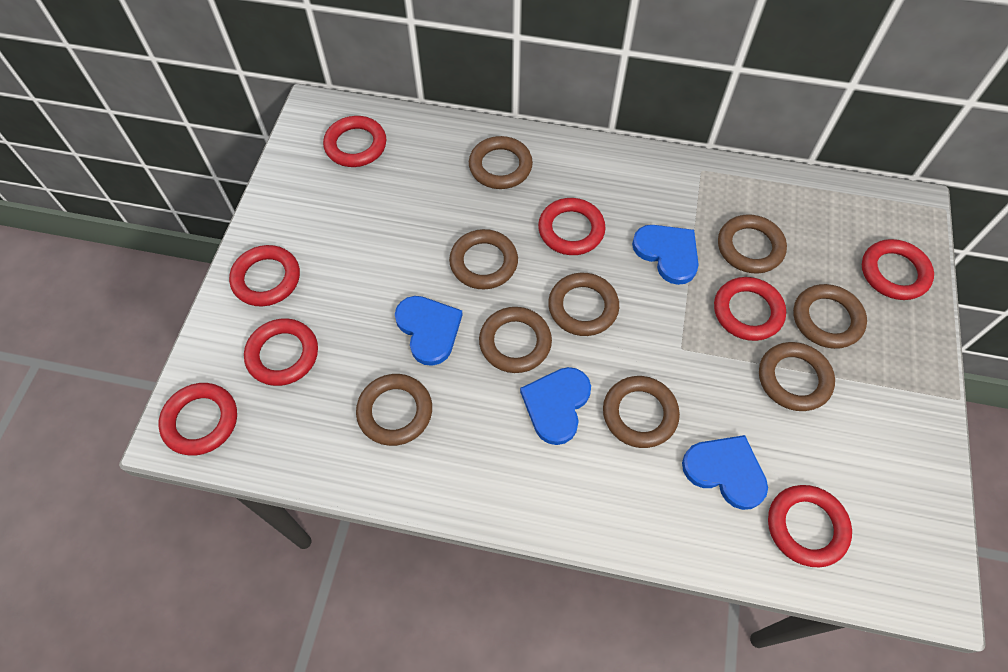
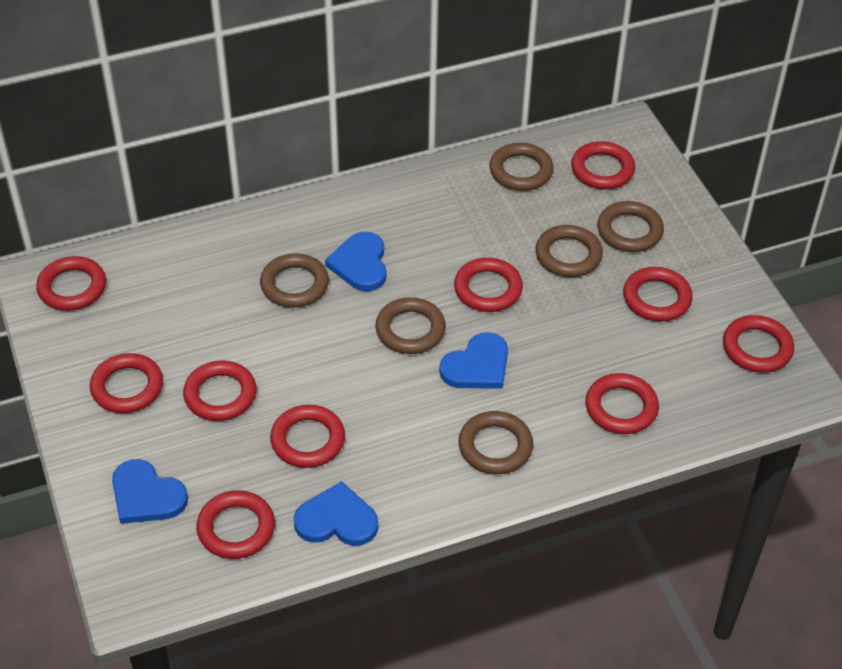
brown ring: [356,374,432,446] [449,229,518,290] [469,136,533,189] [479,307,552,373] [548,273,619,336] [603,376,680,448] [718,215,787,273] [759,342,835,411] [793,284,867,349] = 9 -> [260,253,329,308] [375,297,446,354] [458,411,533,474] [489,143,554,191] [535,225,603,277] [597,201,664,252] = 6
red ring: [159,383,237,455] [229,245,300,306] [244,318,318,386] [323,116,386,167] [538,198,606,255] [714,277,786,341] [768,485,852,567] [862,239,934,300] = 8 -> [36,256,106,311] [90,353,163,413] [183,360,257,421] [196,490,275,559] [270,405,345,468] [454,258,523,312] [571,141,635,189] [586,373,659,434] [623,267,693,322] [723,315,794,373] = 10

